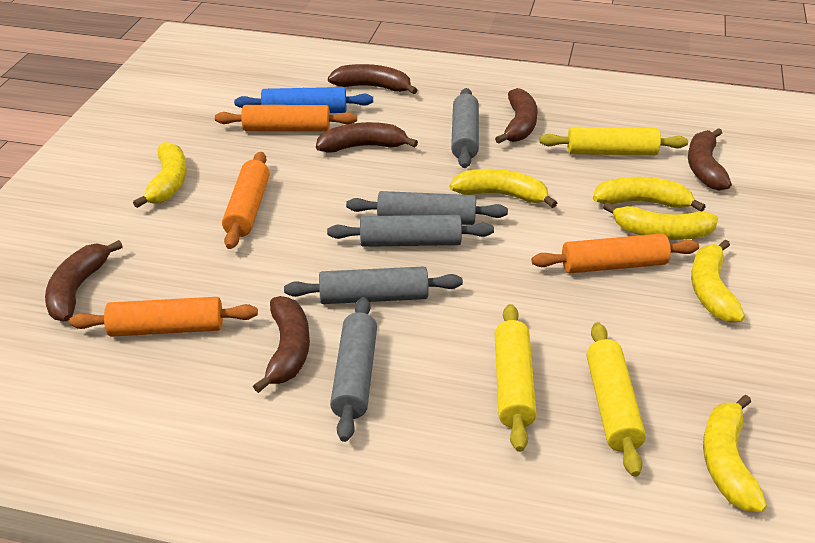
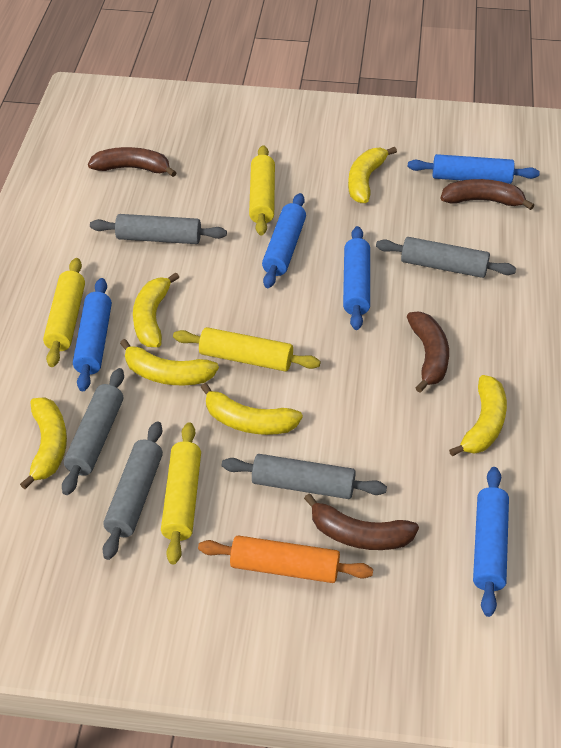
blue rolling pin: [234,87,373,113] = 1 -> [73,278,112,391] [262,193,306,288] [343,226,370,330] [408,154,540,184] [473,467,509,617] = 5
brown banana: [45,240,123,321] [253,296,310,393] [316,122,418,153] [328,64,417,94] [495,88,538,144] [688,128,732,190] = 6 -> [88,147,176,177] [304,493,419,550] [407,312,449,393] [441,179,534,210] = 4
orange rolling pin: [69,297,258,337] [215,105,357,132] [222,152,269,249] [531,234,699,273] = 4 -> [198,535,373,583] = 1
yellow rolling pin: [495,304,537,452] [540,127,688,155] [587,322,646,477] = 3 -> [43,258,85,367] [161,422,201,565] [173,327,321,372] [249,145,275,235] = 4

